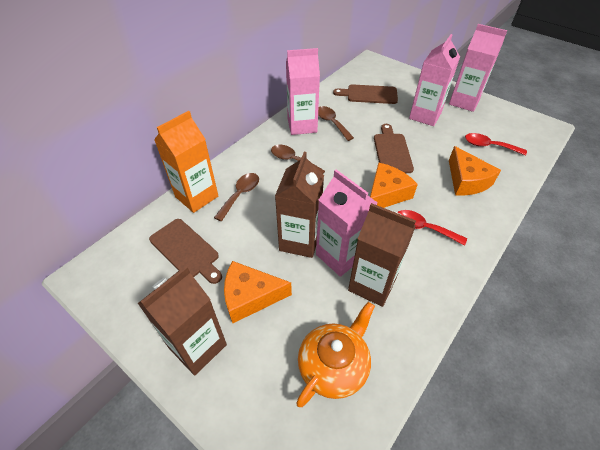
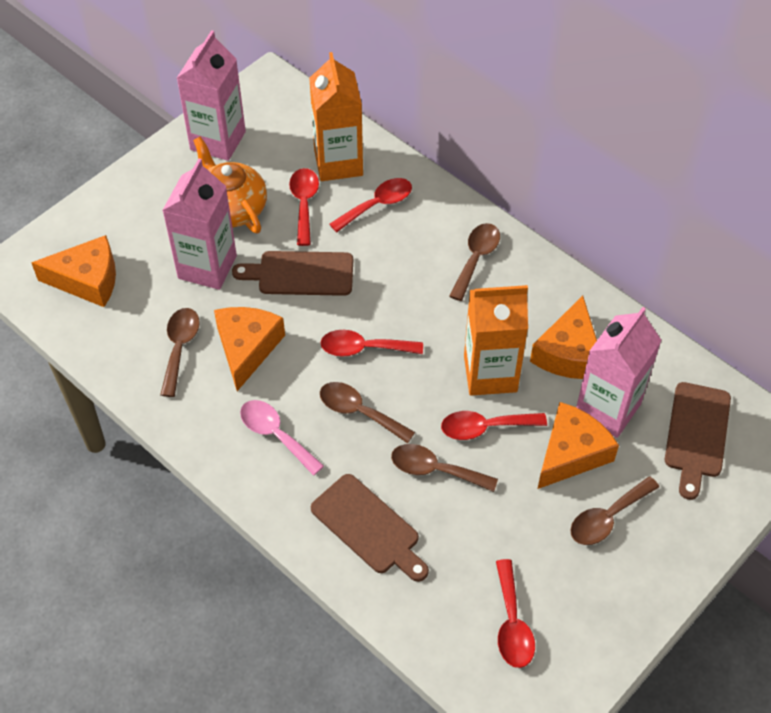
brown carton: [138,266,227,376] [275,152,324,258] [348,203,416,307] = 3 -> none = 0
brown spoon: [214,173,259,221] [271,145,325,174] [318,106,354,141] = 3 -> [160,308,200,397] [320,382,415,444] [391,444,498,492] [449,223,500,301] [570,476,659,545] = 5
orange carton: [154,111,218,213] = 1 -> [309,52,363,181] [464,285,528,396] = 2
orange cheese: [224,261,292,323] [370,162,418,208] [449,146,501,195] = 3 -> [31,235,116,307] [214,307,285,391] [530,295,597,379] [538,402,619,489] = 4
pink carton: [286,48,320,135] [316,169,378,277] [409,34,460,126] [449,24,507,112] = 4 -> [162,159,237,290] [177,30,246,161] [576,307,662,438] = 3
pink spoon: none = 0 -> [240,400,324,476] = 1
red spoon: [397,210,467,246] [465,133,527,155] = 2 -> [289,168,319,246] [320,330,423,357] [329,178,412,232] [441,411,547,440] [496,559,535,668] = 5

